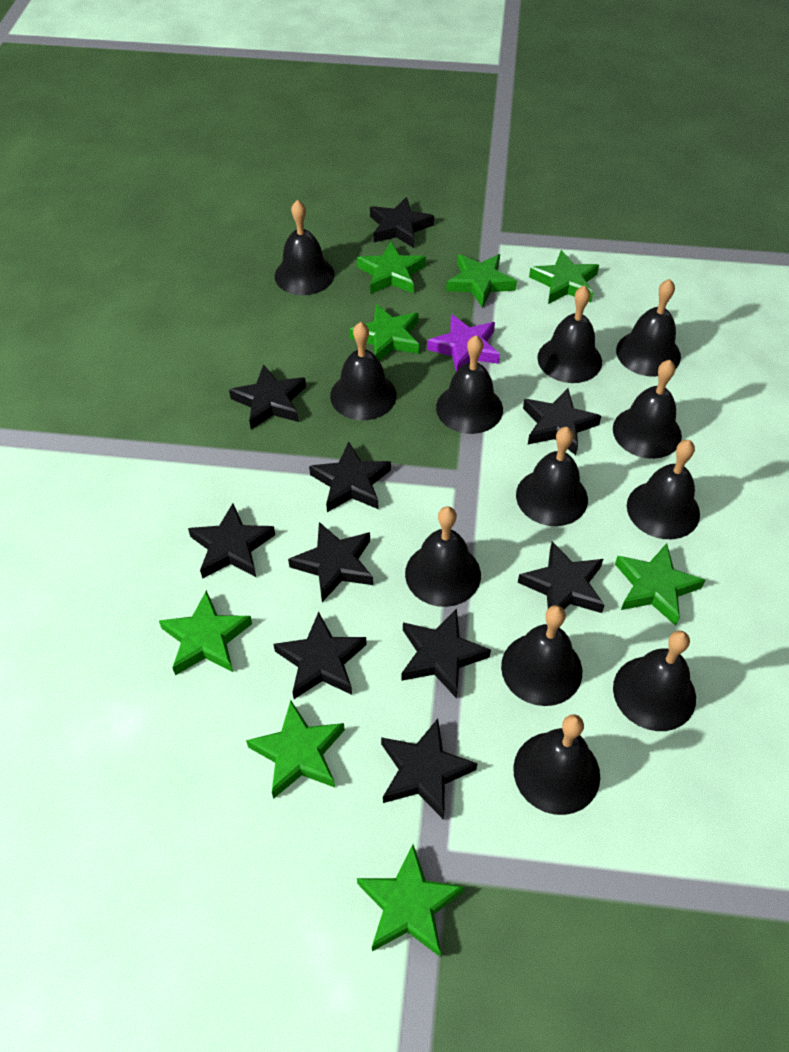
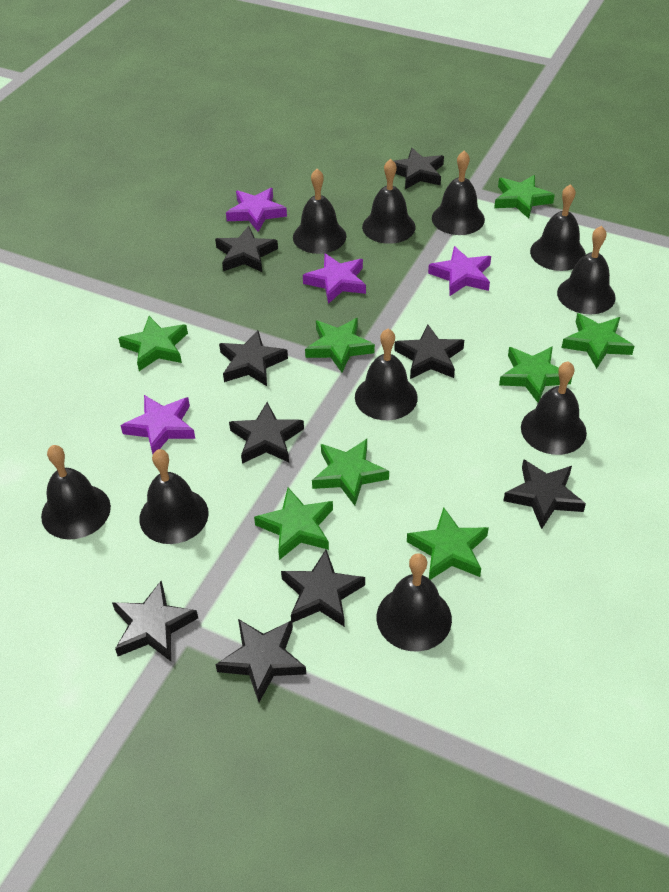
black bell: [275,200,335,295] [330,322,397,420] [405,506,481,607] [436,335,503,434] [501,605,582,706] [513,714,600,815] [516,427,588,526] [537,285,602,383] [613,360,682,459] [613,631,696,731] [616,279,681,377] [627,440,700,539] = 12 -> [41,445,111,539] [139,449,209,544] [293,169,346,254] [355,329,418,420] [362,159,415,244] [377,553,452,651] [432,151,485,235] [521,361,587,455] [530,184,586,271] [557,226,616,314] = 10
black star: [188,503,275,579] [229,364,306,429] [273,611,367,699] [288,522,373,602] [309,442,391,512] [370,197,434,248] [381,719,478,820] [401,609,491,699] [518,541,605,613] [523,388,601,455] = 10 -> [112,581,198,661] [215,226,278,272] [216,619,306,702] [219,330,288,386] [229,402,304,464] [281,550,365,627] [394,148,444,189] [394,324,464,379] [503,459,586,529] = 9
purple star: [427,314,500,371] = 1 -> [120,395,195,454] [226,188,287,232] [303,253,366,304] [428,246,491,296] = 4

